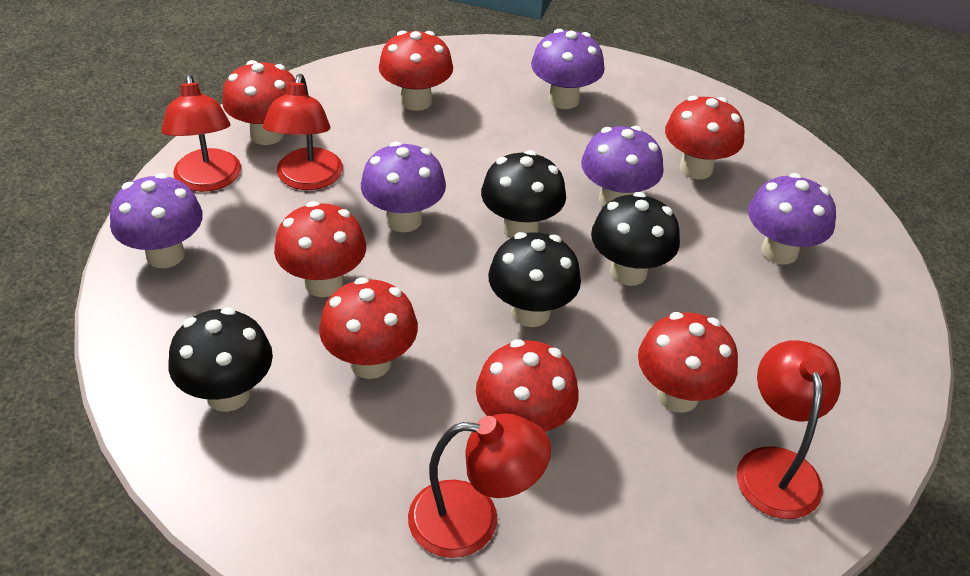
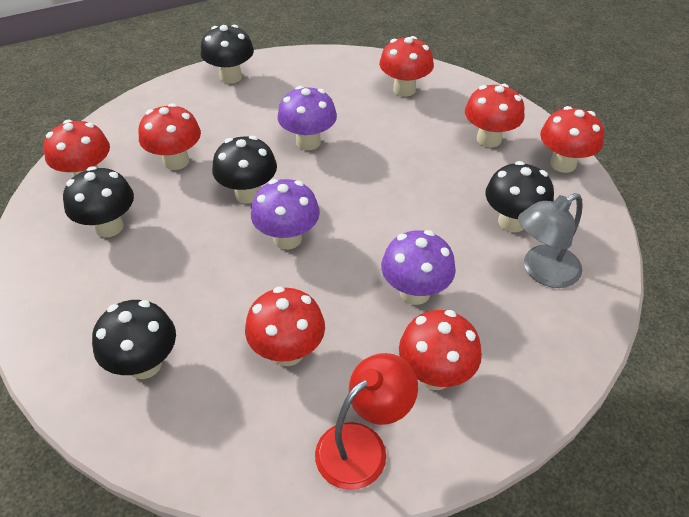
black mushroom: [168,307,273,412] [481,150,566,238] [488,232,581,327] [591,192,680,286] = 4 -> [63,166,134,237] [92,300,176,379] [200,25,254,84] [212,136,277,203] [485,161,554,232] = 5
grey lamp: none = 0 -> [518,193,583,288] = 1
purple mushroom: [110,173,203,268] [361,141,446,232] [531,29,605,109] [581,126,664,207] [748,173,836,265] = 5 -> [251,179,320,250] [277,86,337,150] [381,230,456,305] = 3
red lamp: [162,74,241,192] [263,74,343,190] [408,413,551,558] [737,340,841,519] = 4 -> [315,353,418,490] = 1

